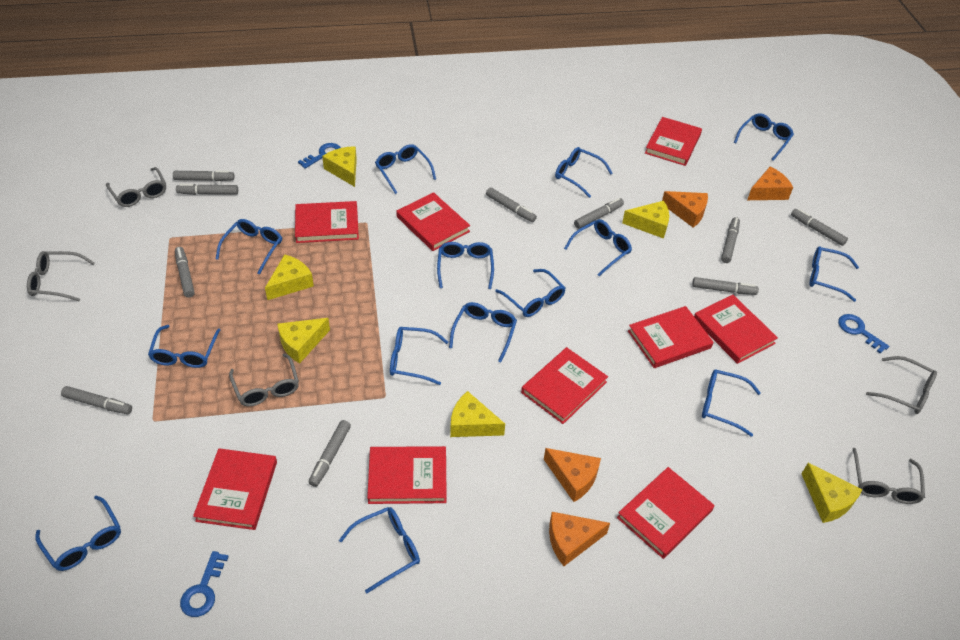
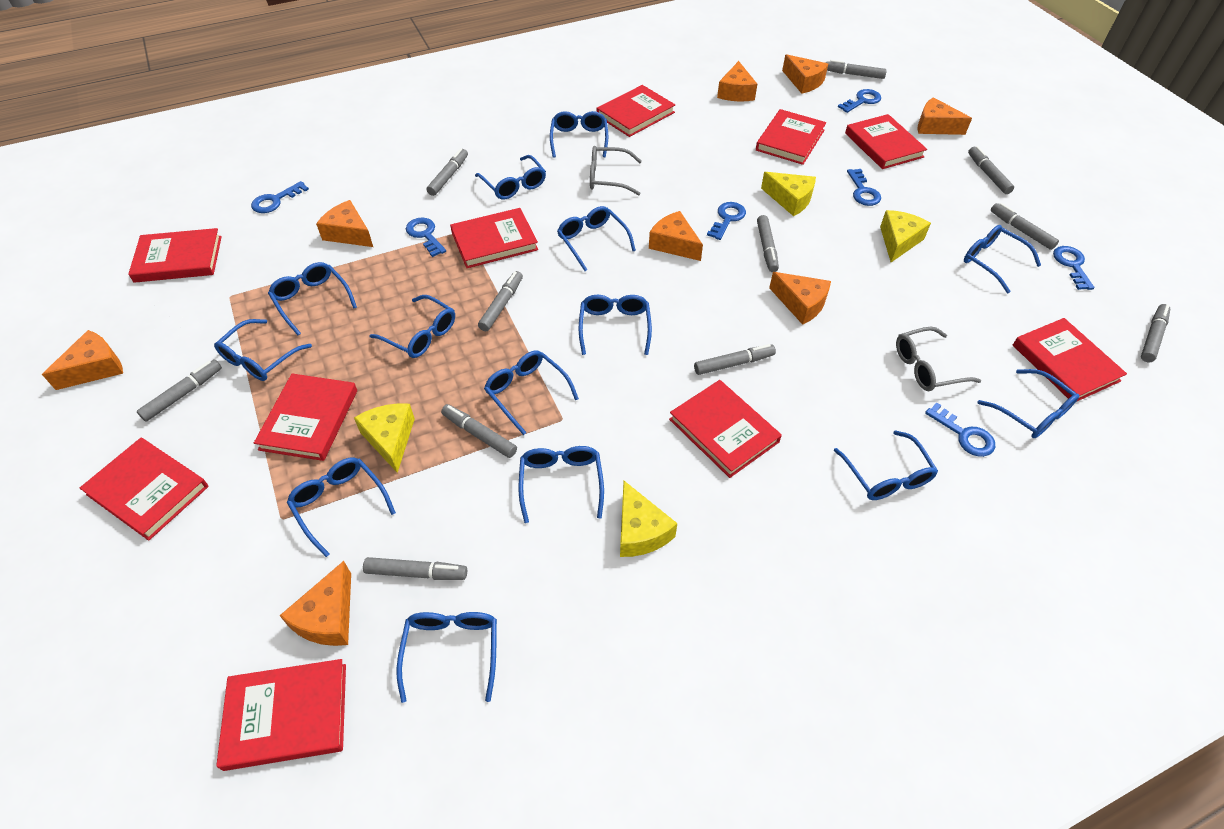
blue key: [180,551,229,617] [298,143,341,169] [838,314,889,354] = 3 -> [251,181,309,213] [406,217,446,257] [707,202,746,240] [838,89,881,113] [847,169,881,206] [925,403,995,457] [1053,246,1095,290] = 7
grey glasses: [27,251,95,301] [106,167,166,207] [229,353,299,406] [853,448,925,504] [866,356,937,414] = 5 -> [590,146,642,195] [896,327,981,391] = 2
grey marker: [61,386,132,414] [173,170,234,181] [175,247,195,298] [176,184,238,195] [308,420,351,487] [486,187,537,222] [574,198,624,229] [692,277,759,295] [721,217,740,263] [791,209,848,246] = 10 -> [137,360,222,422] [363,557,467,580] [427,148,468,196] [441,404,517,458] [478,271,523,331] [694,344,776,375] [757,215,779,272] [826,60,887,79] [968,146,1014,194] [991,203,1059,250] [1141,304,1170,362] = 11
orange cheese: [544,448,601,502] [549,512,610,566] [662,191,708,227] [747,166,793,200] = 4 -> [42,330,123,390] [280,561,351,646] [316,200,373,247] [649,211,703,261] [717,61,757,101] [769,272,831,325] [782,54,828,94] [917,97,972,135] = 8
red book: [193,448,277,530] [295,201,359,243] [367,446,447,504] [396,192,470,251] [521,347,608,424] [617,467,714,559] [628,306,714,368] [645,117,702,166] [694,295,778,364] = 9 -> [80,438,209,541] [128,228,222,283] [216,659,346,771] [254,374,357,461] [450,208,538,268] [597,85,675,137] [669,380,782,478] [756,109,826,165] [845,114,927,169] [1013,318,1127,402] = 10
yellow cheese: [265,254,314,300] [277,318,330,363] [322,146,357,187] [450,391,505,437] [622,201,669,238] [802,463,863,523] = 6 -> [354,403,415,473] [620,481,677,557] [761,172,816,216] [880,210,931,262] = 4

